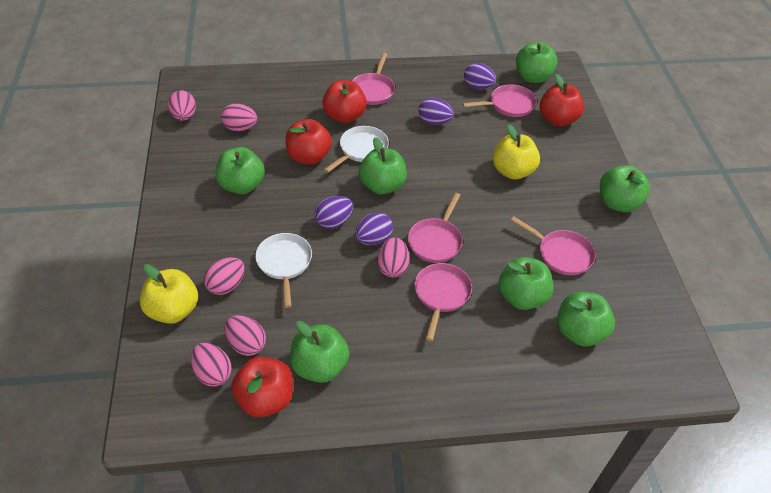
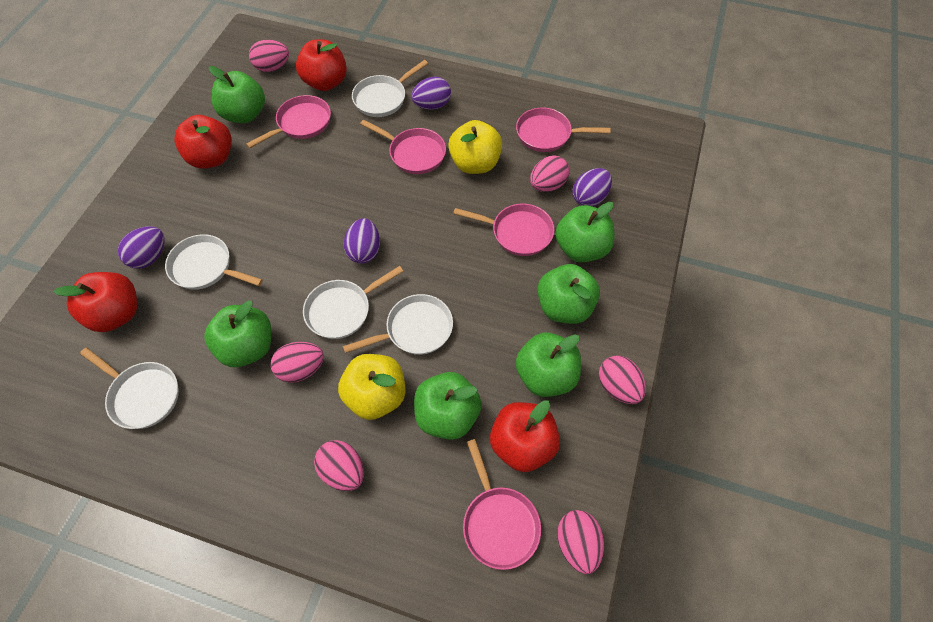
green apple: [216,147,265,194] [290,321,349,383] [359,137,407,194] [498,257,554,310] [516,42,558,83] [557,292,615,346] [600,165,650,212] = 7 -> [204,301,271,367] [209,66,265,123] [414,372,482,440] [516,333,581,397] [537,264,600,324] [555,202,614,262] = 6
white pan: [255,233,312,308] [324,126,389,173] = 2 -> [80,348,179,429] [165,234,263,290] [303,266,403,339] [343,294,453,355] [352,60,428,117] = 5

